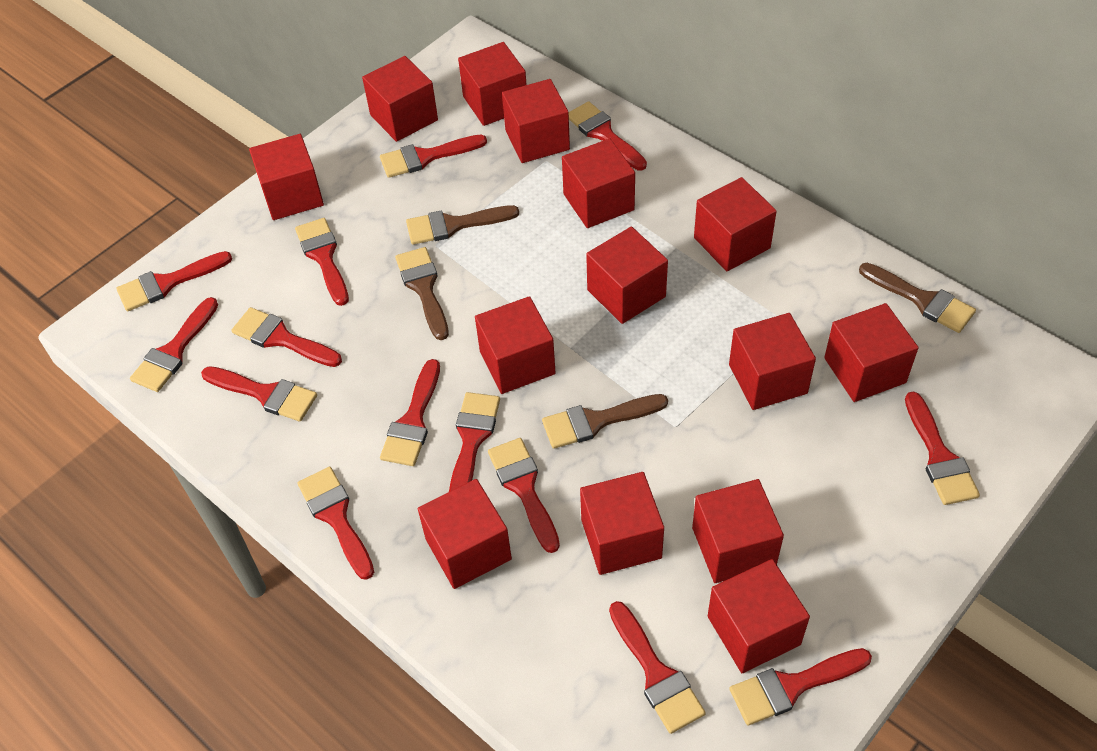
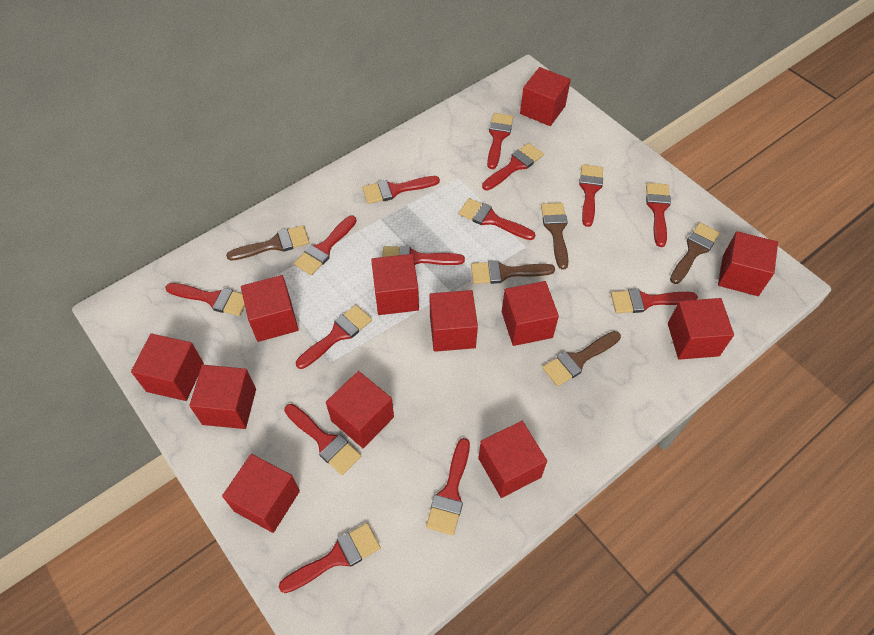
brown brush: [395,247,449,340] [406,205,519,245] [542,394,668,449] [859,263,976,333] = 4 -> [226,225,309,261] [471,260,555,284] [541,203,569,269] [542,331,621,386] [670,222,720,284] = 5
red cube: [249,134,324,220] [362,56,438,142] [418,479,512,589] [458,42,526,126] [475,296,556,394] [502,79,570,163] [562,138,635,228] [580,472,664,575] [586,226,668,324] [692,479,784,583] [694,177,777,271] [708,559,810,673] [729,313,816,410] [824,303,918,402] = 14 -> [131,333,204,401] [189,365,256,429] [222,454,300,533] [241,275,299,342] [326,371,394,448] [371,254,419,315] [430,290,478,352] [478,421,547,498] [502,281,559,346] [520,67,571,126] [668,298,734,360] [718,231,778,296] = 12

